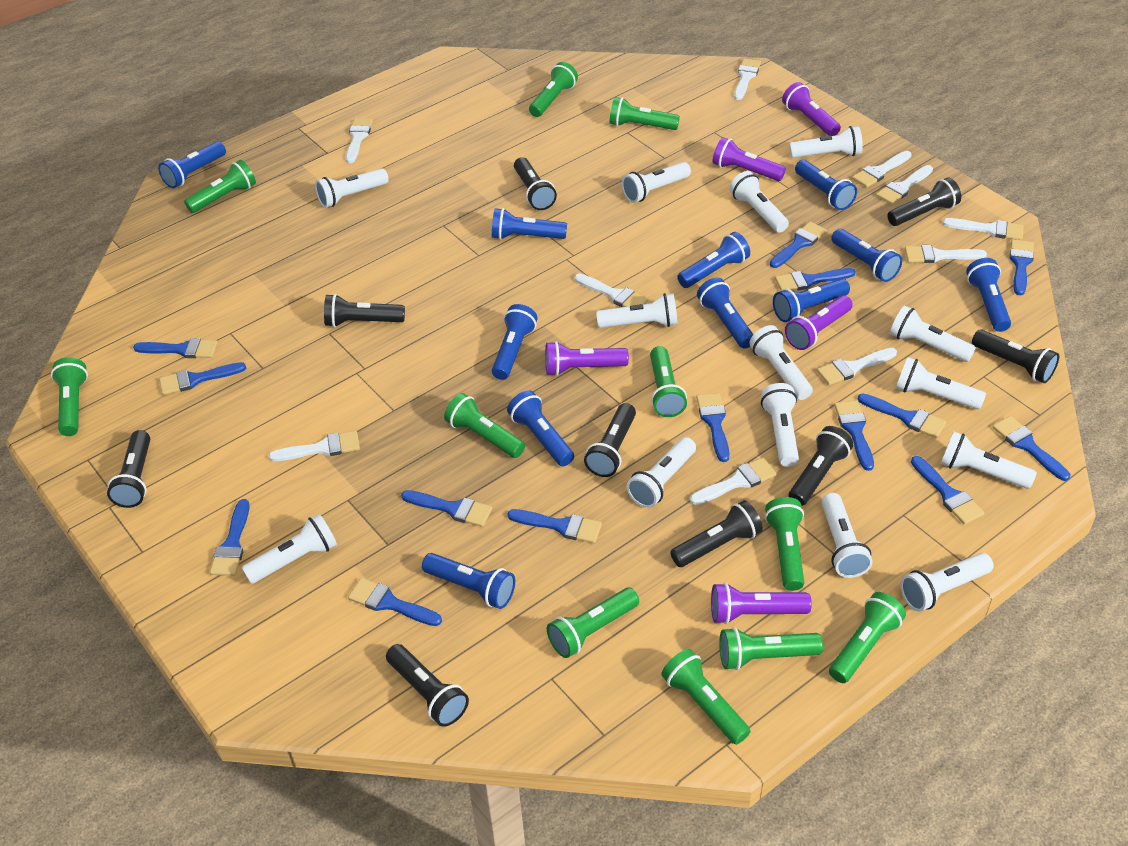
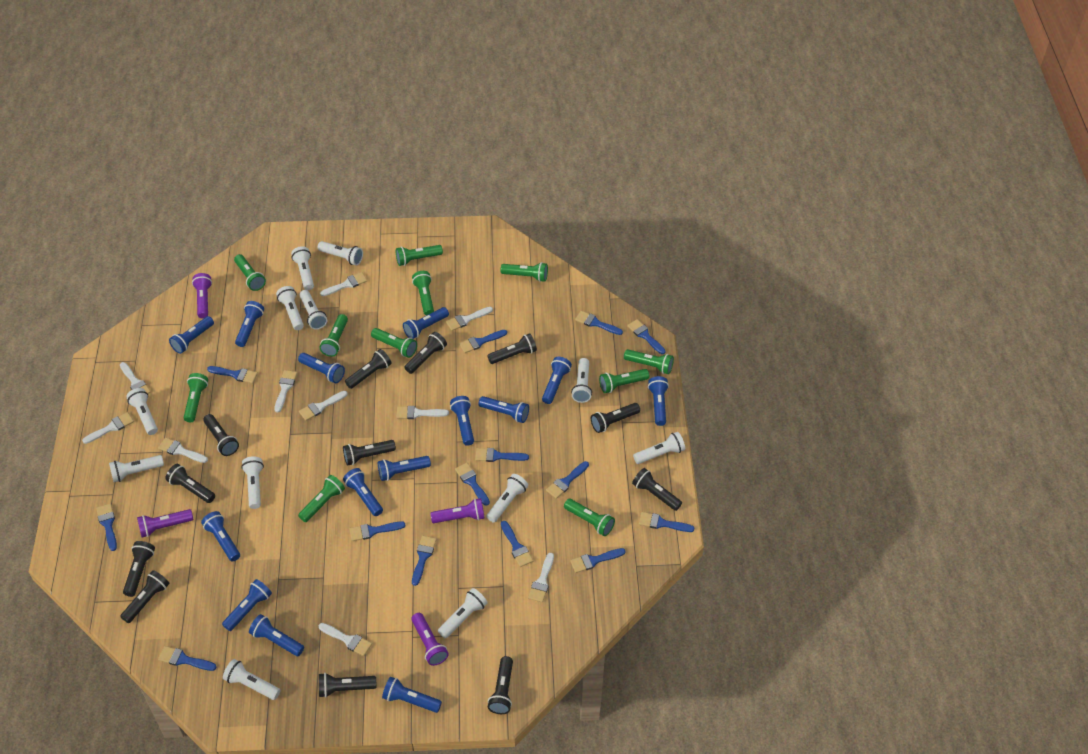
black flashlight: [107,430,150,508] [324,294,405,327] [386,644,469,727] [514,157,557,210] [584,403,636,477] [670,500,763,567] [788,426,853,506] [887,177,961,226] [972,329,1059,383] = 9 -> [120,570,169,623] [123,541,155,597] [165,464,215,503] [203,414,239,456] [319,673,376,698] [343,440,396,466] [345,349,392,389] [404,332,447,374] [487,333,537,364] [488,656,513,714] [591,403,640,433] [632,468,682,511] = 12
blue flashlight: [158,142,226,188] [422,553,515,609] [492,208,567,240] [492,304,538,380] [507,390,574,466] [677,232,750,288] [697,277,754,349] [773,279,850,322] [795,160,857,210] [831,229,902,282] [966,258,1011,332] = 11 -> [169,316,214,354] [201,511,240,562] [222,579,272,631] [235,301,264,347] [249,614,304,656] [298,353,345,383] [343,468,383,516] [378,456,431,481] [382,677,442,713] [403,307,449,339] [450,396,474,446] [478,396,529,423] [542,357,572,404] [648,376,669,426] = 14
purple flashlight: [545,341,629,376] [711,583,812,624] [713,137,786,181] [782,82,841,136] [785,295,853,350] = 5 -> [137,509,193,537] [192,273,212,319] [411,613,449,666] [430,498,485,523] = 4
white flashlight: [242,514,337,584] [315,169,389,208] [596,293,678,328] [622,162,691,203] [627,437,696,508] [729,171,789,233] [749,325,813,400] [761,383,799,467] [789,126,863,158] [821,493,873,578] [890,305,976,362] [896,357,986,409] [900,553,994,612] [941,432,1037,489] = 14 -> [109,455,164,482] [126,388,158,435] [223,659,280,700] [241,456,264,509] [276,286,304,330] [291,246,314,290] [299,290,327,330] [318,241,363,266] [438,588,487,638] [486,474,528,523] [571,358,592,403] [633,432,685,464] = 12

